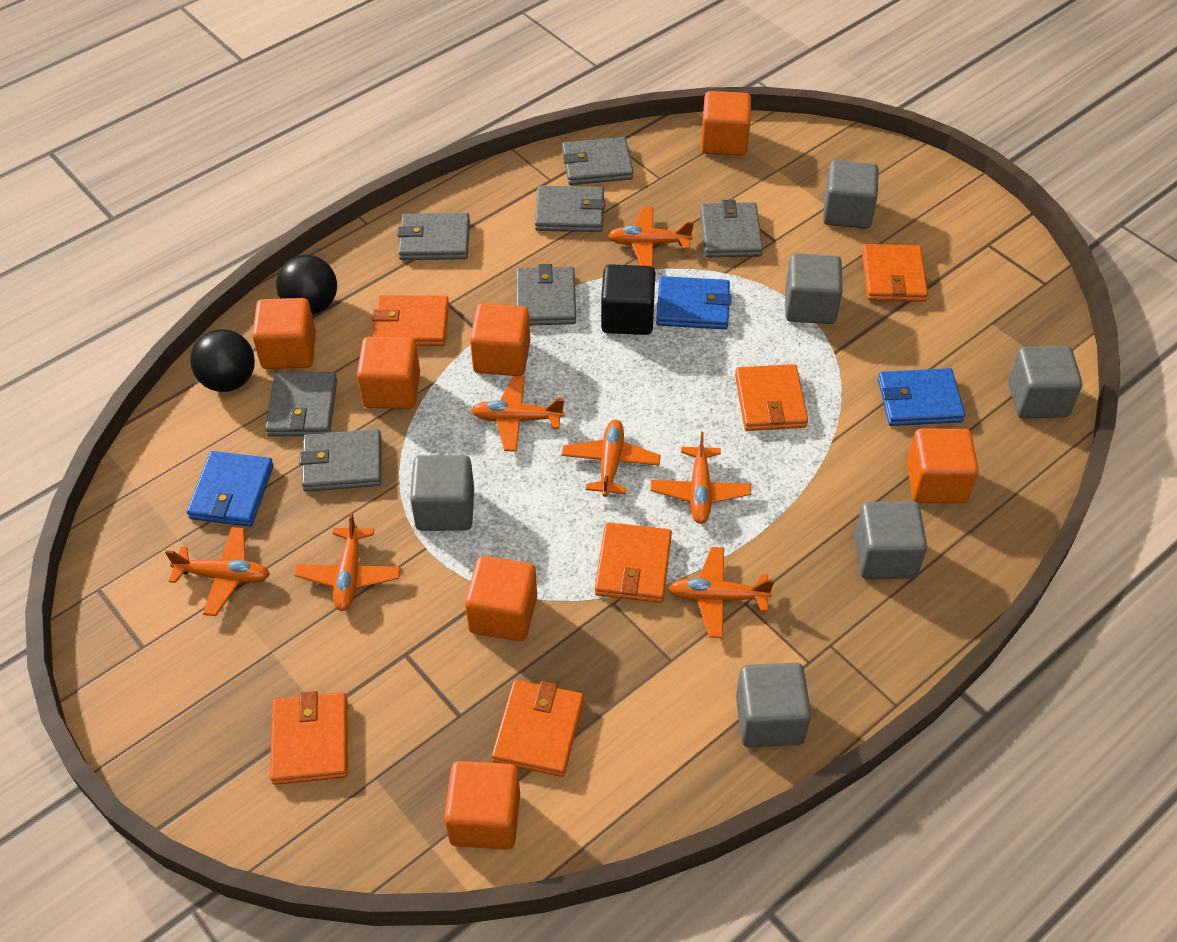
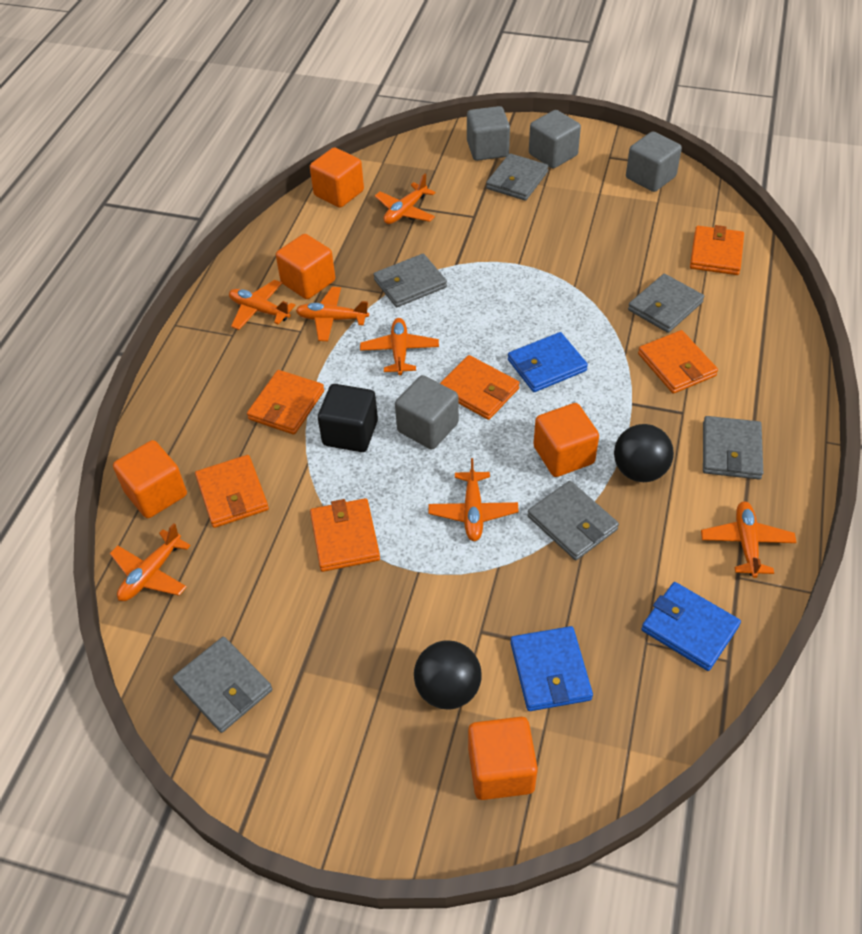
grey cube: [410,455,474,531] [736,663,811,747] [785,253,843,324] [823,160,879,229] [854,501,927,579] [1008,346,1082,418] = 6 -> [395,375,459,449] [467,106,510,161] [529,110,581,168] [626,131,682,192] = 4
grey wallet: [265,372,337,437] [299,429,382,492] [397,213,470,260] [516,264,576,325] [535,186,605,232] [562,137,633,185] [700,200,763,257] = 7 -> [173,637,272,733] [373,254,447,307] [486,153,549,201] [528,481,619,560] [628,274,704,333] [703,416,763,479] = 6
orange cube: [252,298,316,369] [357,337,420,409] [444,761,520,850] [465,556,537,641] [470,303,530,376] [701,91,751,156] [907,429,979,503] = 7 -> [113,440,187,518] [276,234,335,299] [310,147,364,208] [468,717,538,800] [533,403,599,477] = 5

